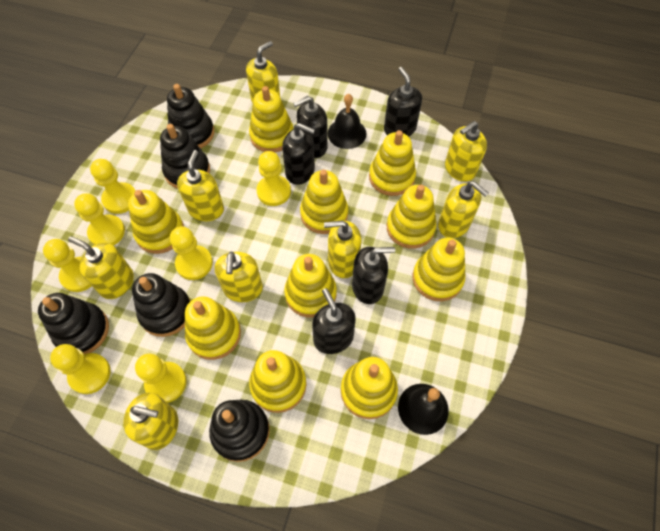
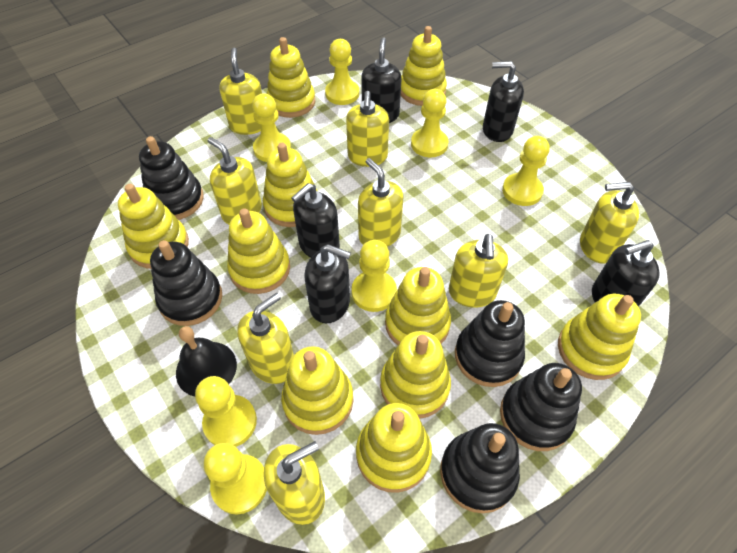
black bell: [328,94,366,149] [398,384,449,435] = 2 -> [176,326,237,396] = 1

